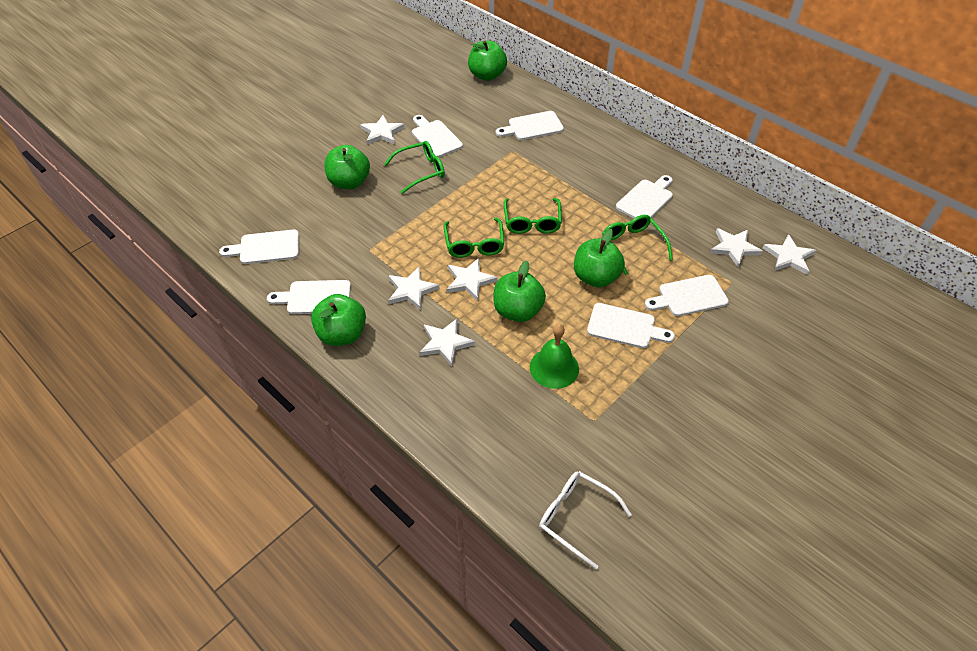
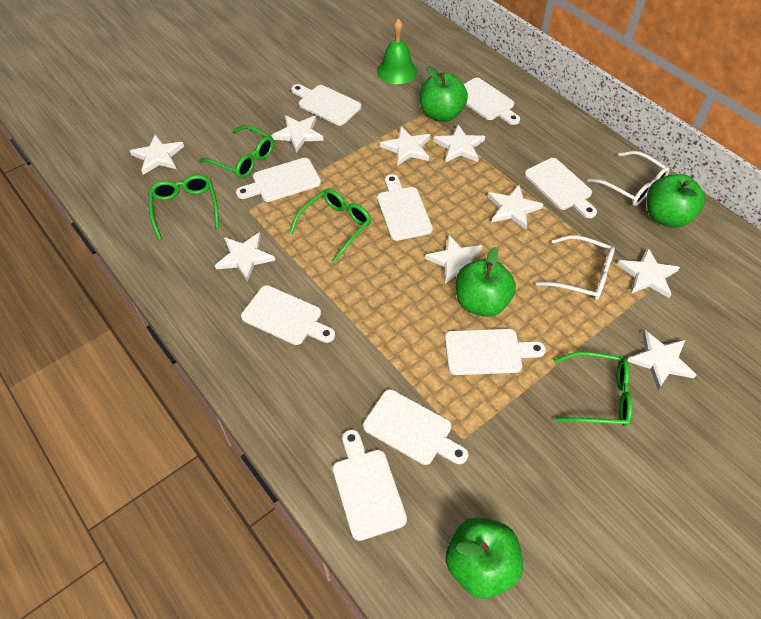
green apple: [311,294,366,346] [325,145,370,189] [468,41,507,81] [493,260,546,322] [574,229,625,288] = 5 -> [420,66,468,122] [446,518,523,599] [456,247,516,317] [647,174,705,228] = 4
white cutting board: [219,230,299,264] [267,280,351,314] [412,115,463,157] [496,111,564,140] [587,303,675,348] [616,175,673,218] [644,275,729,317] = 7 -> [236,158,321,202] [241,285,335,345] [291,84,361,126] [333,429,407,541] [363,389,468,465] [377,174,433,241] [445,329,546,375] [464,78,520,125] [525,158,597,218] = 9
white glasses: [539,471,632,569] = 1 -> [536,235,615,300] [587,151,670,206] = 2
white star: [360,115,405,145] [388,267,440,310] [419,319,475,366] [446,258,498,301] [710,228,763,267] [763,234,816,275] = 6 -> [130,134,184,175] [215,232,275,282] [272,115,324,153] [380,127,430,166] [425,234,482,284] [433,125,485,163] [487,185,543,229] [617,248,680,298] [628,330,696,390] = 9

